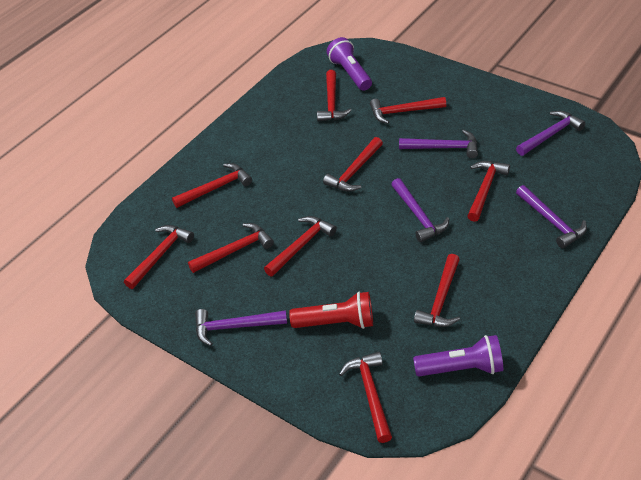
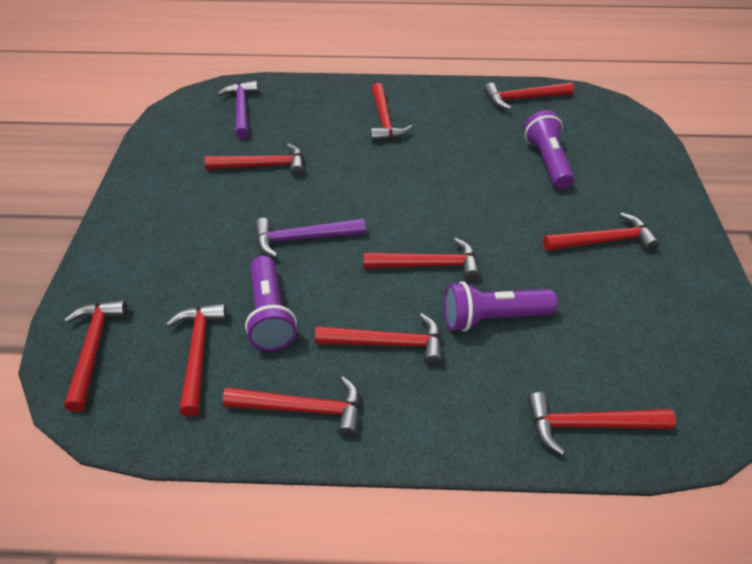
purple flashlight: [327,37,372,91] [413,335,503,376] = 2 -> [245,256,297,351] [444,281,557,332] [524,110,574,189] = 3
purple hammer: [195,309,287,346] [391,178,449,242] [399,130,478,158] [516,111,586,156] [516,185,587,248] = 5 -> [217,81,258,139] [255,218,366,258] = 2
red flashlight: [289,292,373,329] = 1 -> none = 0

